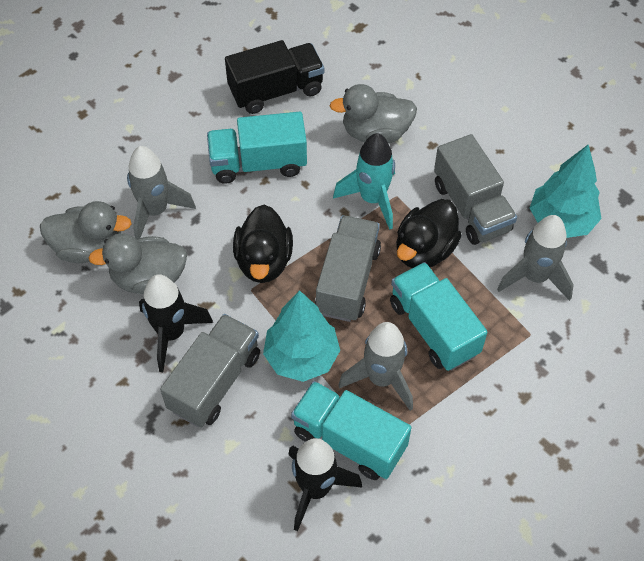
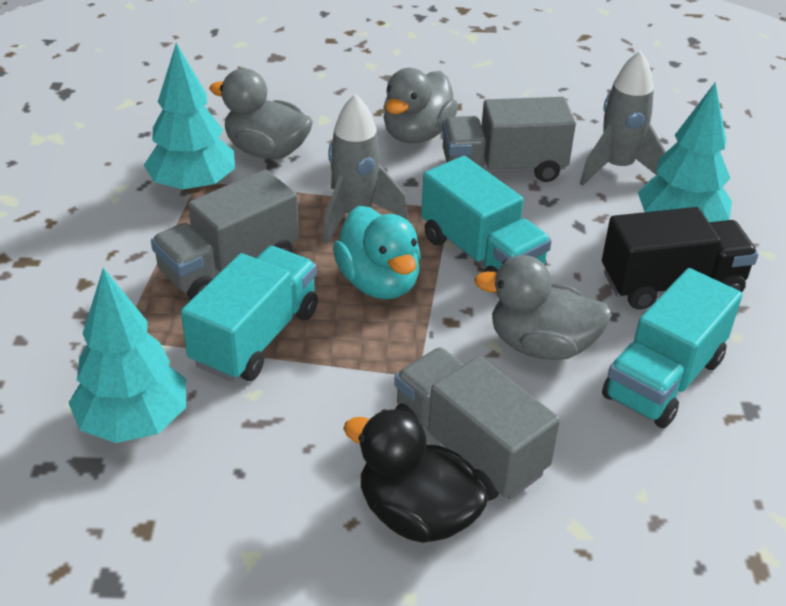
black duck: [233,205,293,283] [396,199,462,268] = 2 -> [343,409,489,543] = 1
black rocket: [139,274,213,372] [288,438,362,531] = 2 -> none = 0
grey rocket: [127,146,196,239] [338,322,413,411] [497,215,574,301] = 3 -> [323,94,408,244] [580,50,666,186] = 2
turquoise duck: none = 0 -> [333,206,421,299] = 1
turquoise rocket: [333,133,395,230] = 1 -> none = 0
turquoise tree: [263,290,340,382] [530,144,601,238] = 2 -> [68,268,186,443] [144,43,235,193] [638,82,732,222] = 3

